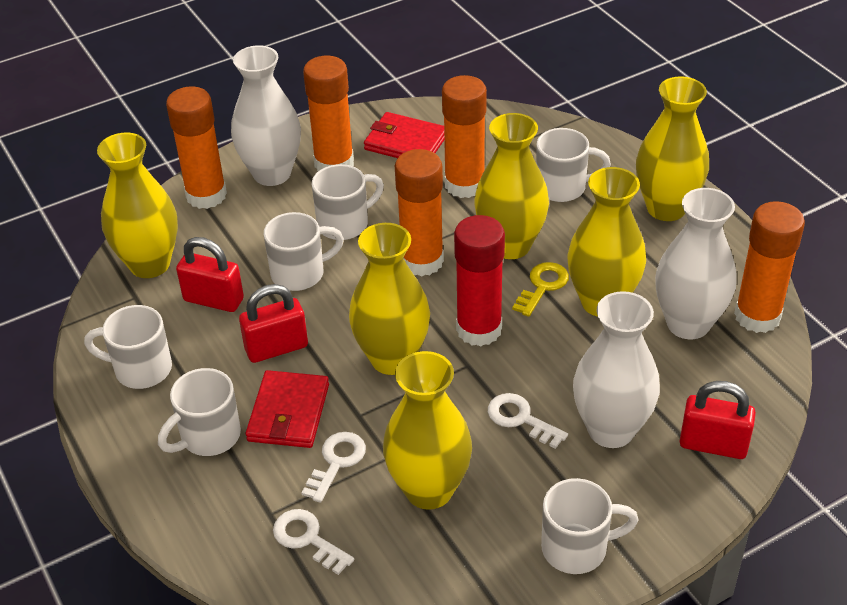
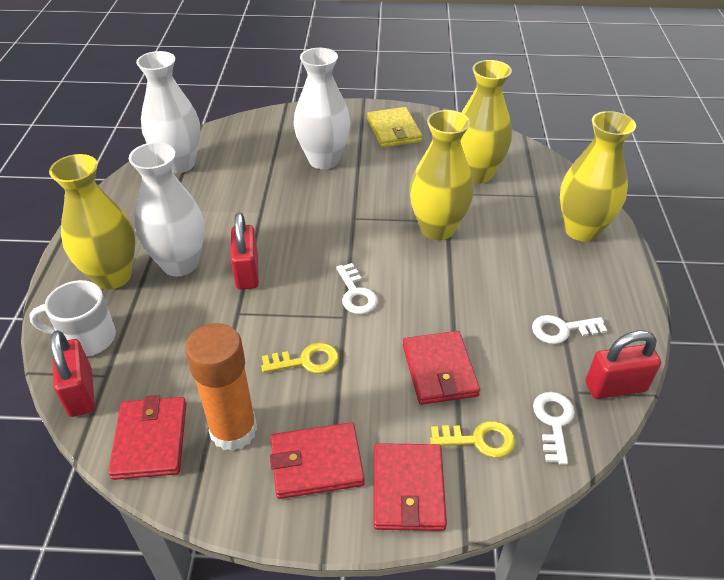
orange glue stick: [166,87,227,209] [303,56,354,172] [395,149,444,277] [442,75,487,198] [734,201,805,333] = 5 -> [185,323,257,451] = 1
red glue stick: [454,215,505,346] = 1 -> none = 0
red wallet: [245,370,329,448] [364,112,444,158] = 2 -> [108,395,186,480] [270,422,365,499] [374,443,447,531] [403,331,480,405] = 4
white mug: [84,305,172,389] [158,368,241,456] [264,212,344,291] [312,164,384,240] [536,128,611,202] [541,478,639,574] = 6 -> [29,280,116,356] = 1
yellow key: [512,262,569,317] = 1 -> [261,343,339,374] [430,421,515,458] = 2
yellow vase: [97,133,178,278] [349,223,430,375] [383,351,472,510] [474,113,549,259] [567,167,646,317] [636,76,709,221] = 6 -> [49,154,135,290] [409,110,474,240] [461,60,512,184] [560,111,636,242] = 4
yellow wallet: none = 0 -> [367,107,422,148] = 1

